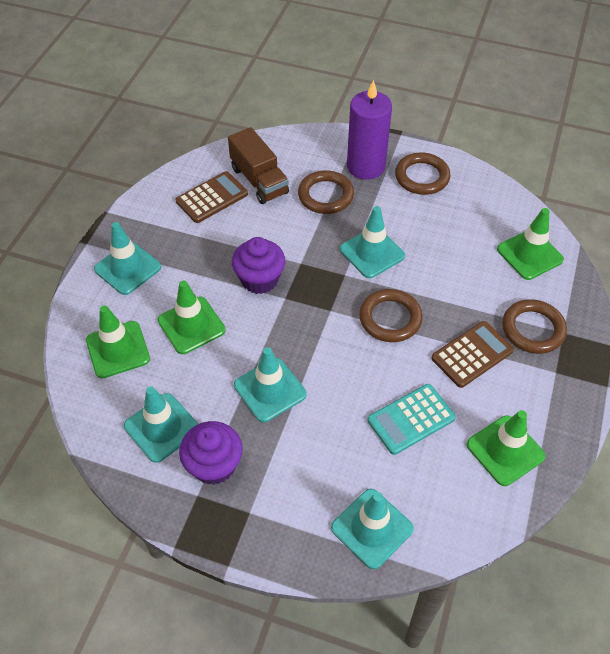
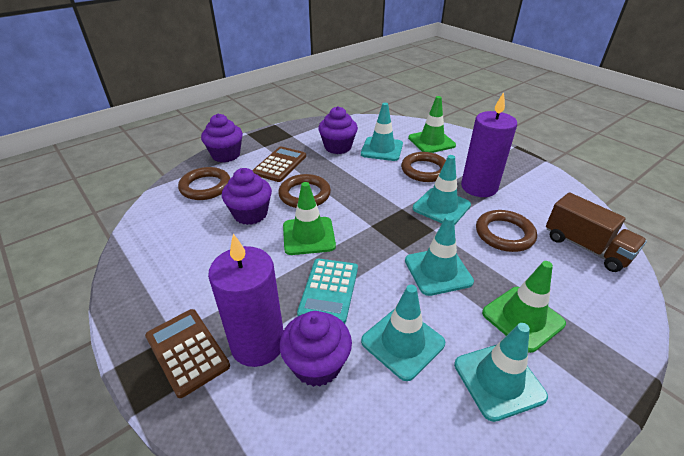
green traffic cone: [86,305,150,378] [158,280,226,354] [467,410,546,486] [497,208,564,280] = 4 -> [283,182,336,255] [408,96,456,153] [482,261,566,353] = 3
purple candle: [347,80,392,180] = 1 -> [208,234,284,367] [461,92,517,197] = 2
purple cupcake: [179,421,243,485] [232,237,285,294] = 2 -> [201,114,243,163] [222,168,272,225] [280,311,352,387] [318,106,358,154] = 4

